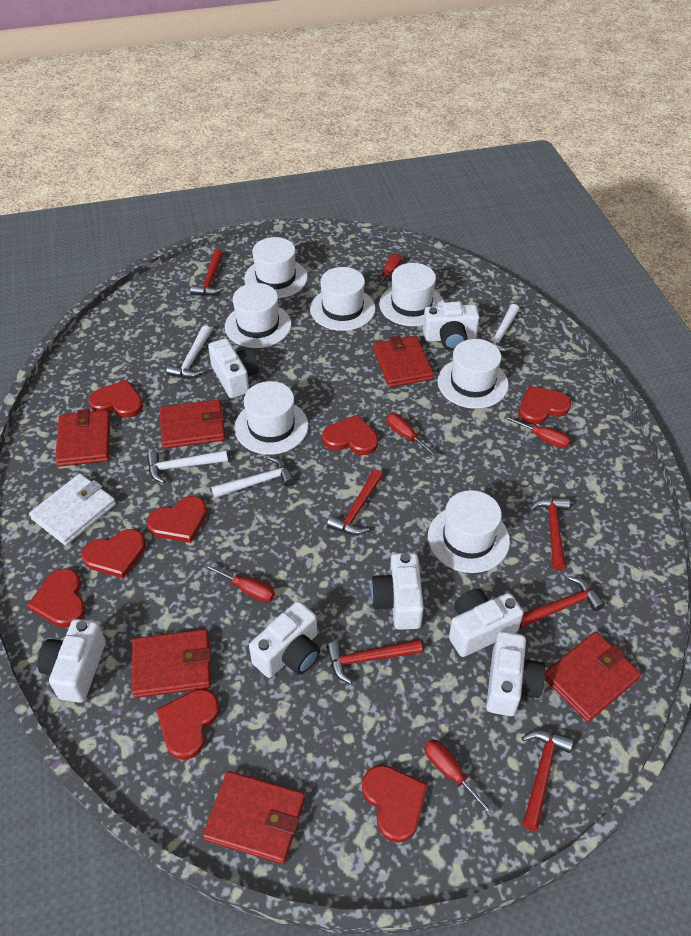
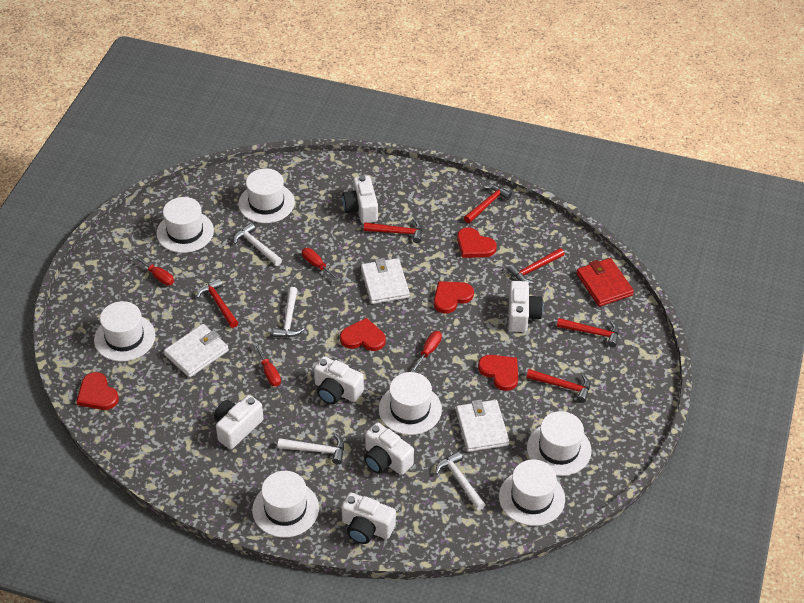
red heart: [27,568,86,628] [82,529,146,578] [88,380,143,418] [147,496,207,543] [156,689,219,760] [322,415,378,455] [362,765,428,843] [519,386,571,425] = 8 -> [76,372,119,410] [340,318,386,351] [434,281,474,314] [457,227,497,258] [478,355,518,391] = 5
red screwdriver: [203,563,275,602] [373,253,402,291] [386,413,439,458] [424,739,495,817] [504,415,571,448] = 5 -> [133,255,174,285] [254,343,281,387] [302,248,341,281] [411,331,442,372] = 4
red wallet: [55,409,110,467] [132,629,211,698] [159,400,225,449] [203,771,305,864] [373,336,434,388] [545,632,641,722] = 6 -> [576,258,634,307] = 1
white camera: [37,619,106,703] [208,338,259,398] [249,601,320,678] [371,553,424,630] [423,302,480,350] [449,588,524,657] [486,631,545,716] = 7 -> [214,395,264,449] [314,356,364,404] [341,492,396,544] [342,175,378,224] [364,423,414,475] [508,281,543,332] = 6
white wallet: [29,473,116,546] = 1 -> [164,324,229,377] [361,258,410,304] [456,400,509,452] = 3

